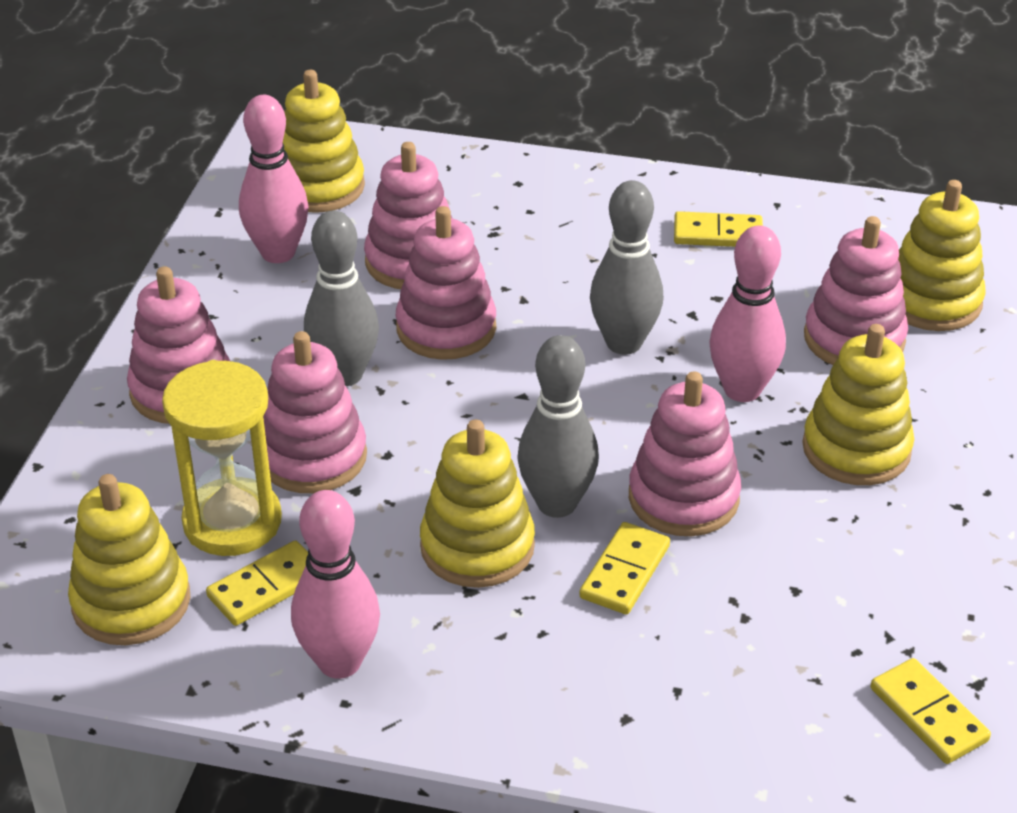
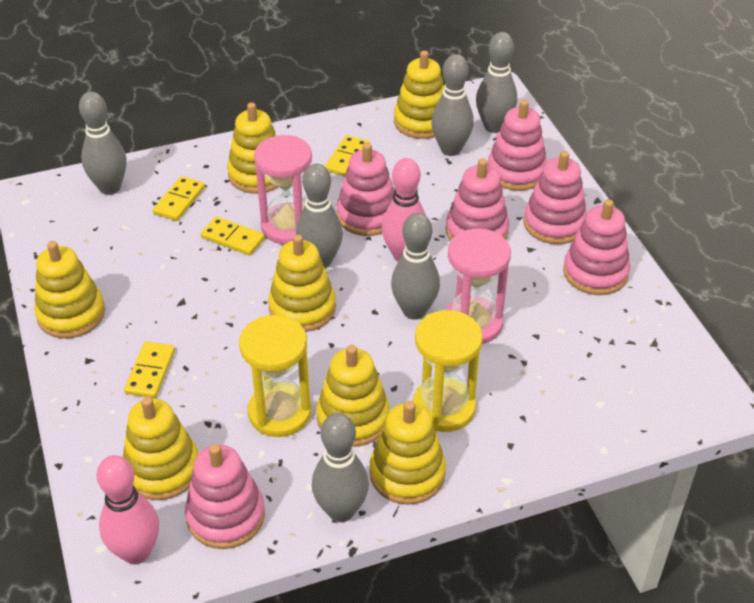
grey bowling pin: [304,211,379,386] [517,335,599,518] [590,180,663,355] = 3 -> [79,91,127,195] [296,164,343,268] [312,413,369,522] [391,213,440,320] [431,54,474,156] [476,32,517,133] = 6
pink bowling pin: [239,95,309,263] [291,490,380,679] [709,225,786,402] = 3 -> [96,455,159,564] [382,158,426,262] = 2
pink hourglass: none = 0 -> [254,135,312,244] [446,228,511,344] = 2
yellow hourglass: [162,360,282,556] = 1 -> [239,315,311,437] [413,310,483,432] = 2
yellow stacking toy: [68,474,191,645] [283,70,365,213] [420,419,535,588] [802,324,914,485] [898,180,986,331] = 5 -> [34,241,105,339] [123,397,198,500] [227,102,278,194] [268,235,336,332] [316,345,390,447] [369,401,446,505] [394,51,445,139] = 7

